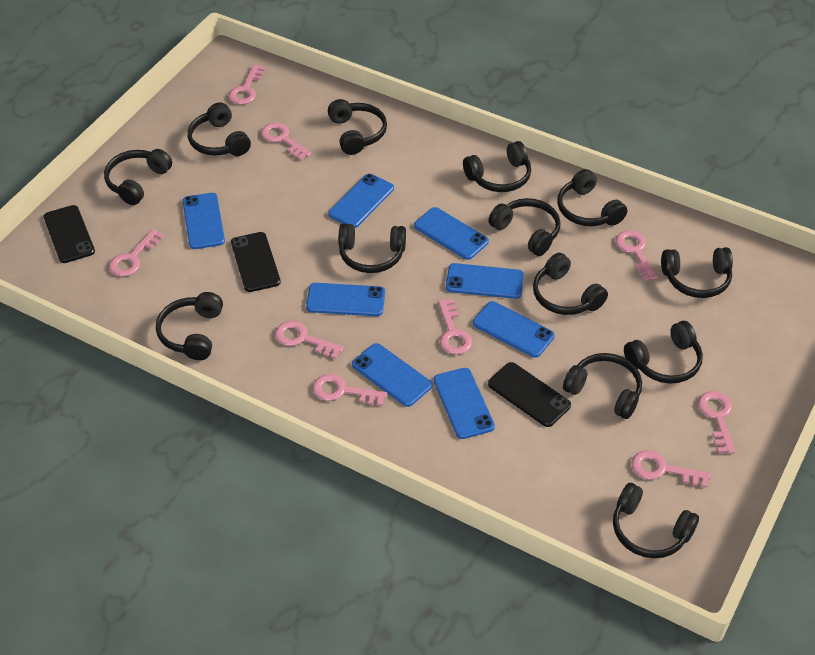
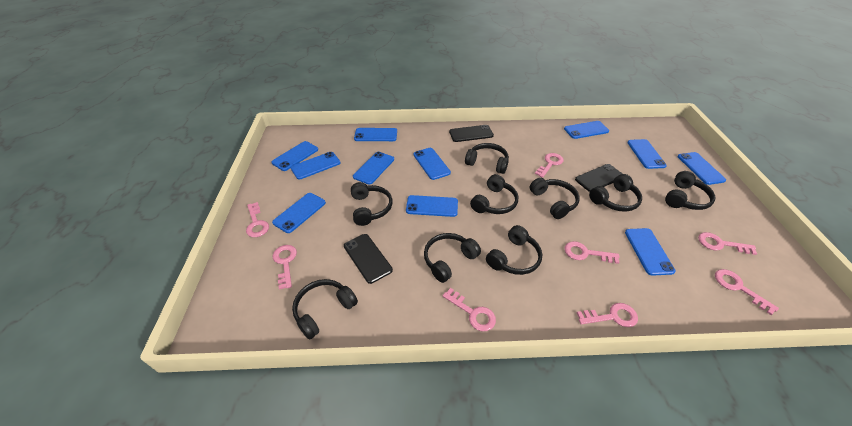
black headphones: [104,149,172,205] [156,292,223,360] [188,103,251,156] [328,99,387,155] [338,223,406,273] [463,141,531,192] [488,198,560,256] [533,253,608,315] [557,169,627,226] [563,353,642,419] [613,483,699,558] [624,321,703,384] [661,247,733,298] = 13 -> [292,279,358,340] [351,182,392,226] [424,233,481,283] [465,143,509,174] [470,174,518,214] [486,225,543,275] [530,178,580,219] [589,174,642,212] [665,171,715,210] = 9
blue phone: [182,193,225,249] [306,283,385,316] [328,174,394,228] [352,343,432,407] [414,207,489,260] [433,368,495,439] [446,263,524,299] [473,301,555,358] = 8 -> [271,141,318,171] [272,193,326,233] [291,152,340,180] [353,152,394,185] [354,128,397,141] [406,195,458,217] [413,148,451,180] [564,121,609,139] [625,228,676,276] [627,139,667,169] [678,152,726,185] = 11
pink key: [109,229,164,277] [229,64,266,105] [261,122,311,160] [275,321,344,359] [313,374,387,406] [438,299,472,355] [616,230,658,281] [632,450,711,488] [698,391,735,454] = 9 -> [246,202,269,237] [273,245,297,290] [443,288,496,331] [535,153,564,178] [564,241,620,264] [577,303,638,327] [698,232,757,255] [715,269,779,315] = 8

